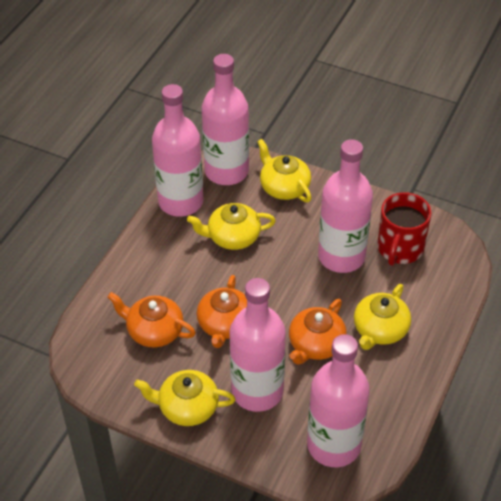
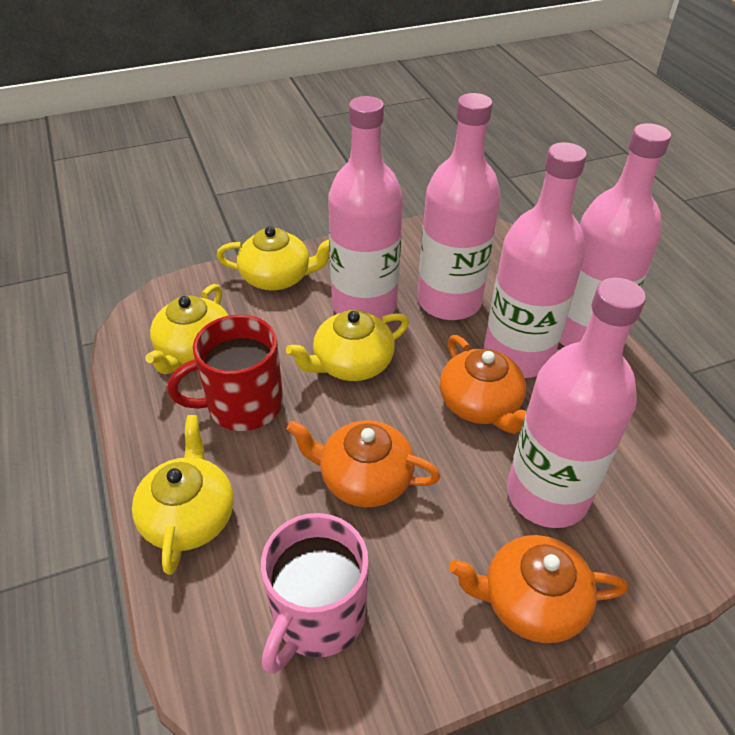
pink mug: none = 0 -> [260,513,369,674] = 1

